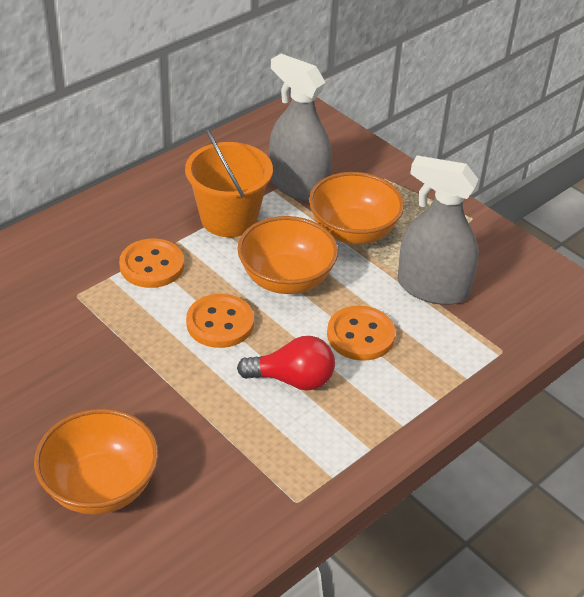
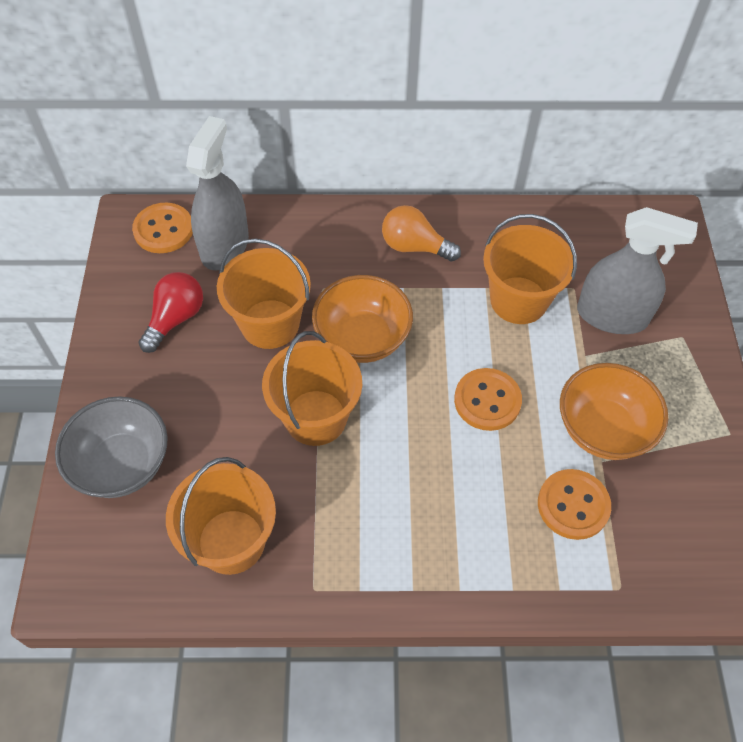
grey bowl: none = 0 -> [55,396,168,498] = 1
orange bowl: [34,409,158,515] [237,216,338,294] [309,172,404,244] = 3 -> [312,275,413,363] [560,363,668,460] = 2
orange bucket: [185,128,273,237] = 1 -> [166,457,276,575] [217,238,311,349] [262,331,362,446] [483,214,577,324] = 4
orange light bulb: none = 0 -> [382,205,461,261] = 1

